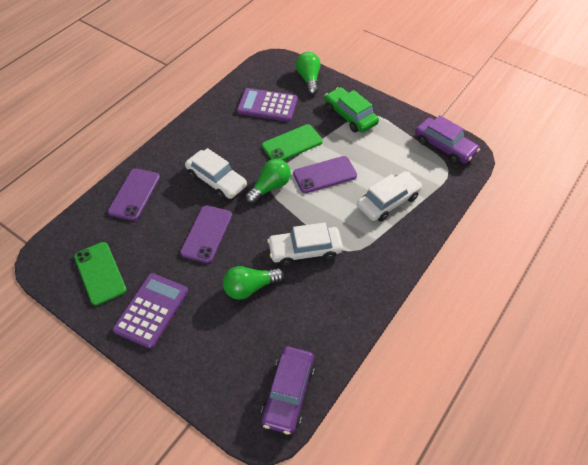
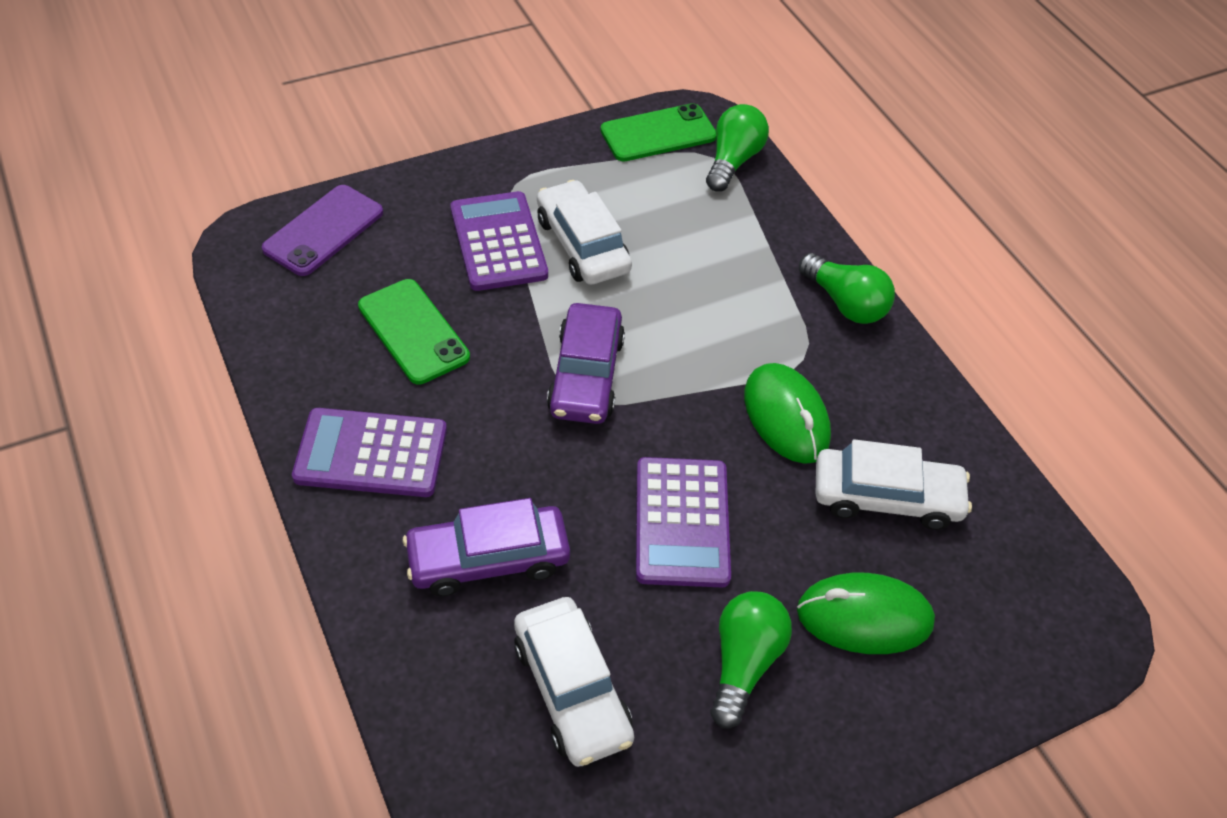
green car: [324,87,379,133] = 1 -> none = 0
green mouse: none = 0 -> [744,363,831,464] [797,573,935,654] = 2
purple calculator: [113,273,188,349] [237,88,298,122] = 2 -> [292,408,447,497] [450,191,548,291] [636,457,731,587] = 3
purple phone: [108,168,160,221] [180,205,232,263] [293,156,357,193] = 3 -> [262,185,383,276] = 1

